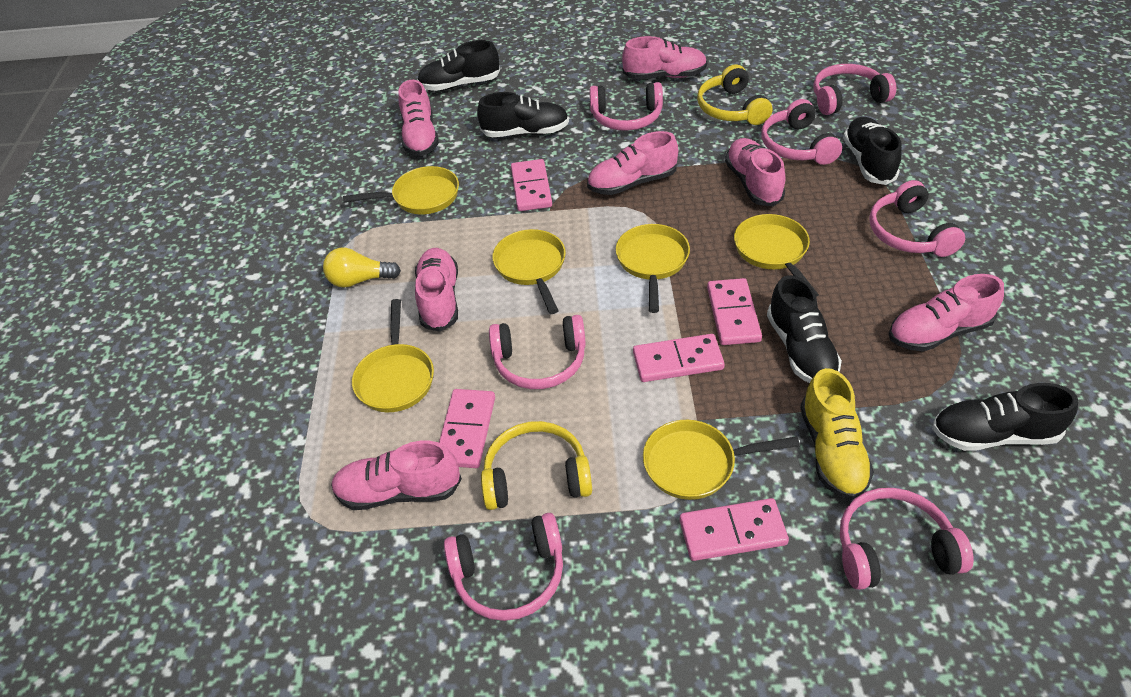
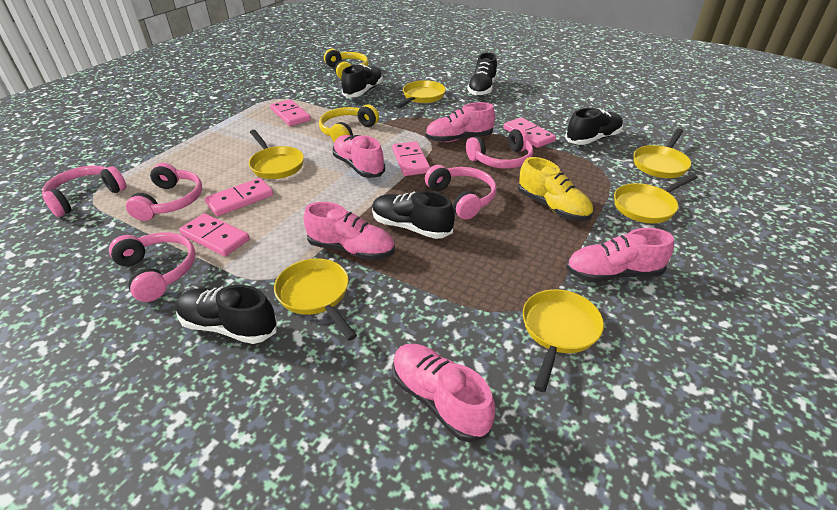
pink headphones: [444,513,563,621] [489,315,586,389] [590,82,663,131] [761,99,842,165] [813,64,896,115] [840,488,974,590] [869,180,965,257] = 7 -> [42,166,127,217] [109,232,195,302] [126,163,202,221] [425,165,496,220] [466,128,533,169] = 5
pink shoe: [331,441,462,510] [398,80,439,156] [415,248,458,332] [587,131,678,195] [622,36,707,79] [725,138,785,206] [889,274,1004,351] = 7 -> [303,202,395,260] [333,135,385,178] [392,344,495,442] [425,102,495,142] [566,228,674,282] = 5
yellow light bulb: [323,248,401,288] = 1 -> none = 0

